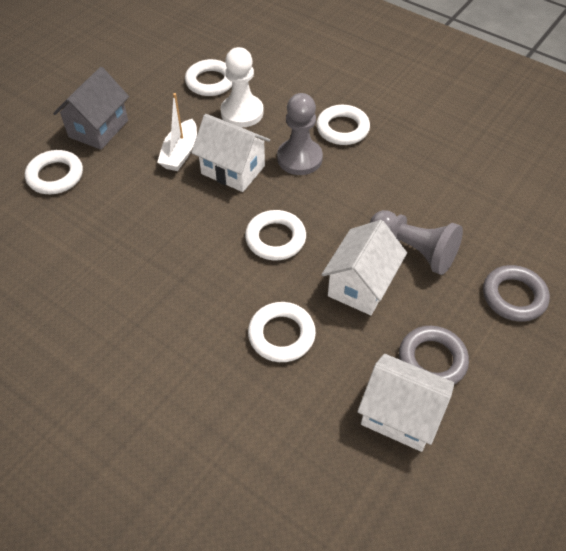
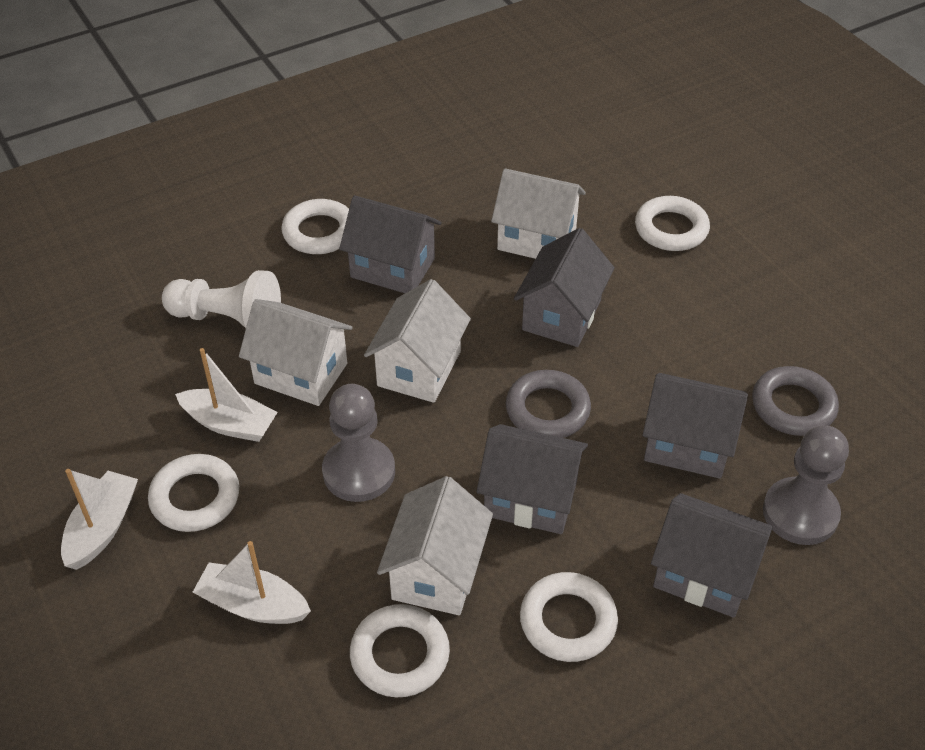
grey house: [53,67,129,149] = 1 -> [339,195,441,293] [477,424,588,534] [514,228,615,347] [643,373,748,479] [651,493,773,618] = 5
white boat: [157,93,197,171] = 1 -> [61,469,138,570] [175,348,278,442] [193,541,311,624] = 3
white house: [191,114,270,192] [321,220,407,315] [357,354,455,452] = 3 -> [239,299,353,406] [364,279,471,403] [377,476,493,615] [491,168,586,259] = 4

